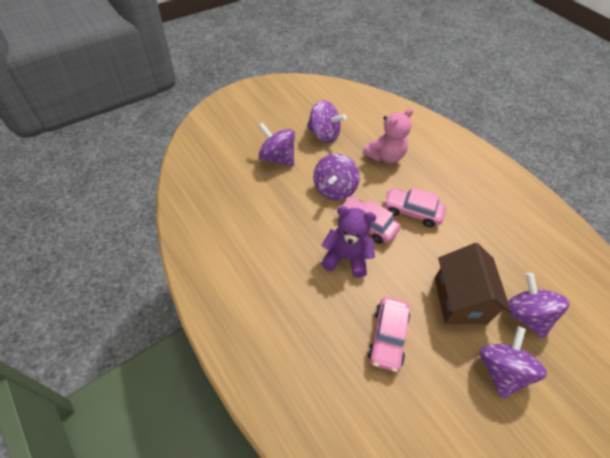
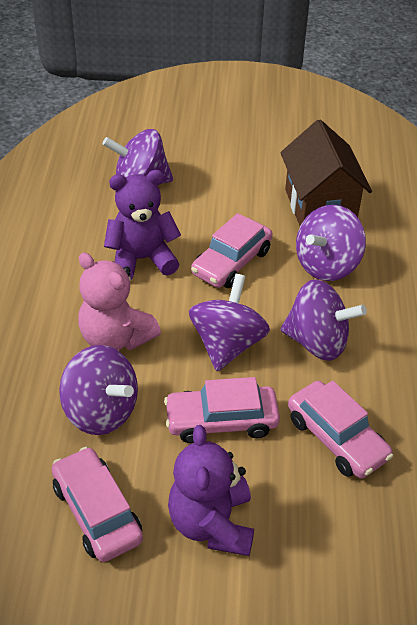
pink car: [338,196,400,244] [368,297,410,372] [383,187,446,227] = 3 -> [52,447,143,562] [164,377,280,443] [191,213,273,288] [288,381,393,478] = 4
purple teddy bear: [321,206,376,278] = 1 -> [104,170,181,280] [168,425,254,556] = 2

